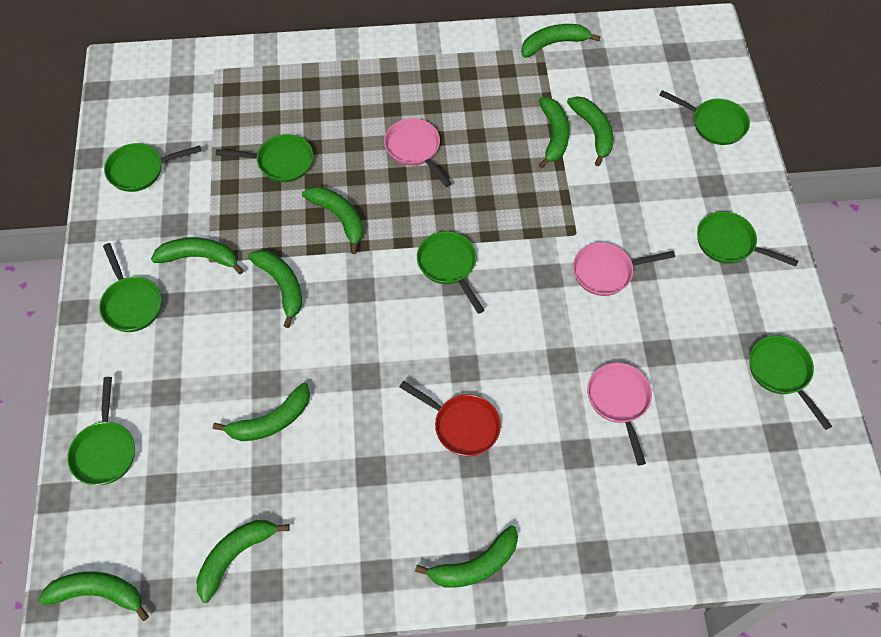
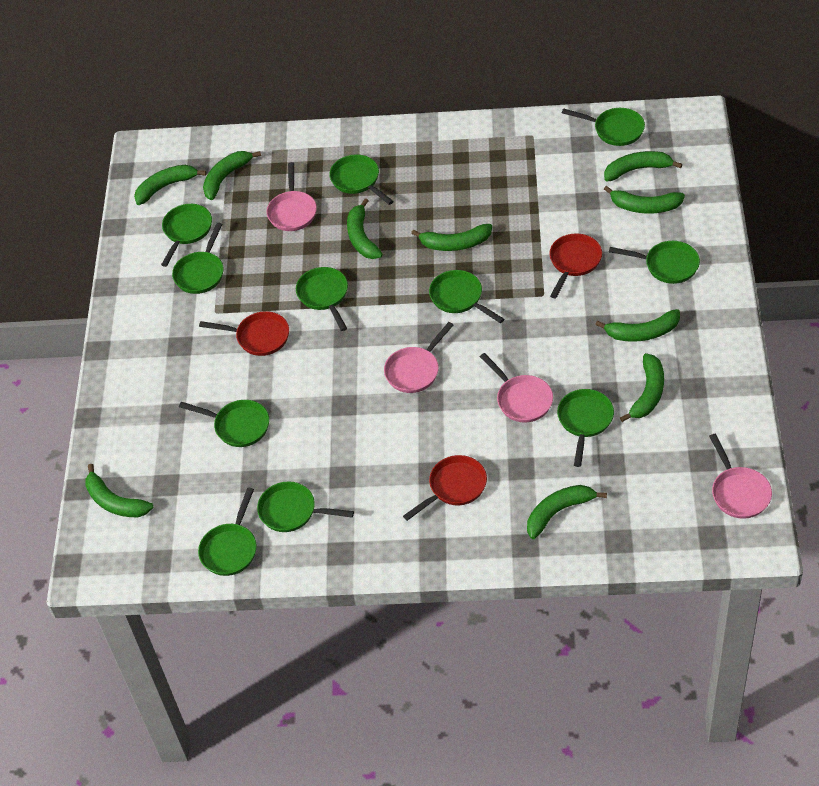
green pan: [67,377,135,485] [99,243,162,332] [104,143,201,192] [216,134,313,182] [417,231,484,314] [660,90,750,145] [697,212,798,267] [749,336,832,430] = 8 -> [161,204,212,267] [172,222,224,294] [179,400,269,447] [198,488,257,576] [257,481,354,532] [296,267,348,331] [329,155,394,205] [429,270,504,323] [557,389,614,467] [562,108,645,146] [609,241,700,284] = 11
pink pan: [384,118,452,187] [573,242,675,296] [587,363,652,465] = 3 -> [266,162,317,231] [384,322,453,393] [480,353,553,423] [709,434,772,519] = 4
red pan: [399,381,501,456] = 1 -> [199,311,289,356] [403,455,487,521] [549,233,602,298] = 3

